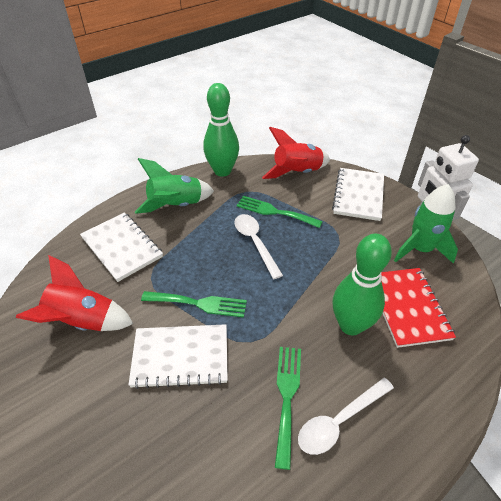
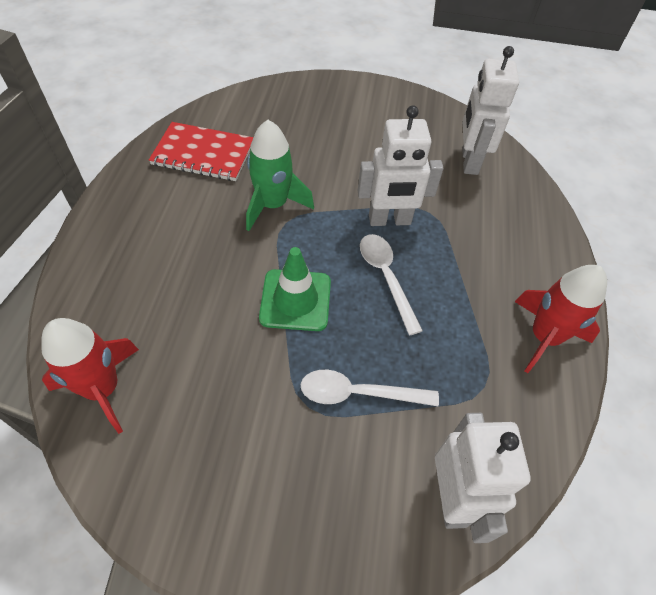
green bowling pin: [203,83,239,177] [333,234,392,335] = 2 -> none = 0
green fork: [141,291,247,317] [236,196,323,228] [275,347,301,470] = 3 -> none = 0
green rocket: [135,158,214,214] [394,184,458,264] = 2 -> [246,120,314,231] = 1
green traffic cone: none = 0 -> [259,247,331,331] = 1
white notebook: [80,212,163,282] [128,324,228,389] [332,168,384,221] = 3 -> none = 0
white robot: [418,135,479,220] = 1 -> [358,105,443,226] [435,413,531,543] [462,46,519,175] = 3

